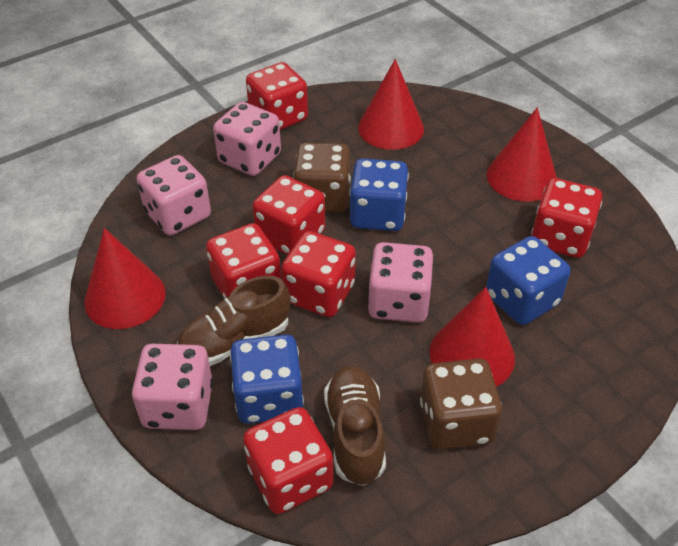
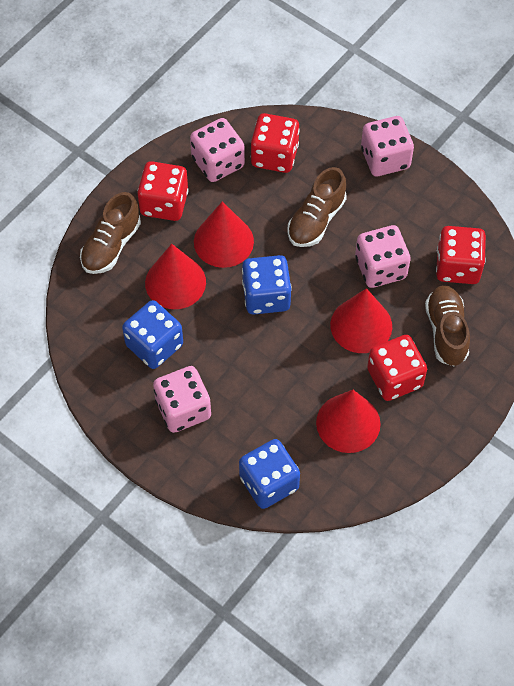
brown dice: [293,143,351,213] [420,359,502,450] = 2 -> none = 0
brown shoe: [177,276,291,366] [324,366,386,486] = 2 -> [80,192,141,274] [287,167,347,247] [425,285,470,366] = 3
red dice: [206,223,281,299] [243,407,333,514] [246,62,308,130] [252,175,325,255] [281,231,356,317] [531,178,602,258] = 6 -> [137,161,188,221] [251,113,300,173] [367,335,427,401] [436,226,486,284] = 4

